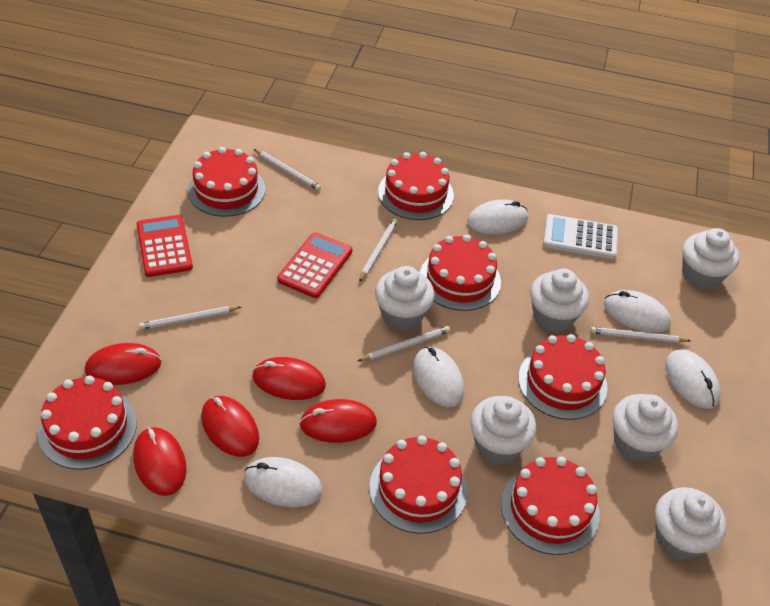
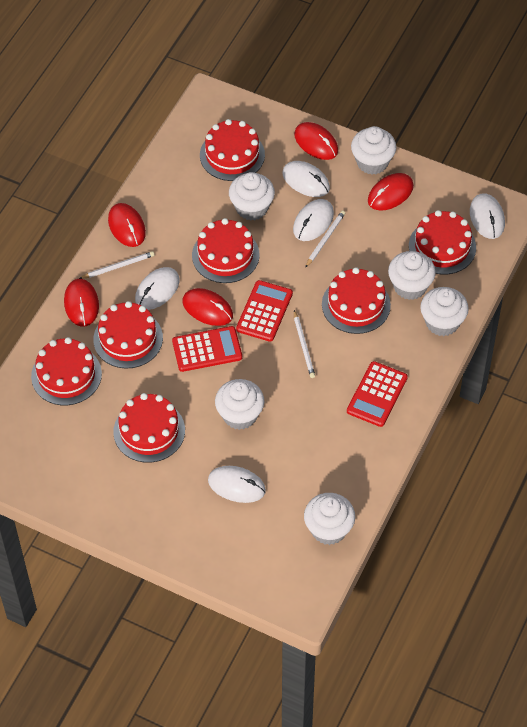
red calculator: [137,215,193,277] [277,232,352,298] = 2 -> [172,326,242,372] [236,280,293,342] [347,361,408,427] = 3
white calculator: [543,214,618,259] = 1 -> none = 0
white pencil: [139,306,241,330] [254,149,321,191] [358,326,450,361] [359,218,398,282] [590,327,691,343] = 5 -> [79,251,155,279] [294,310,315,378] [305,210,345,268] = 3

